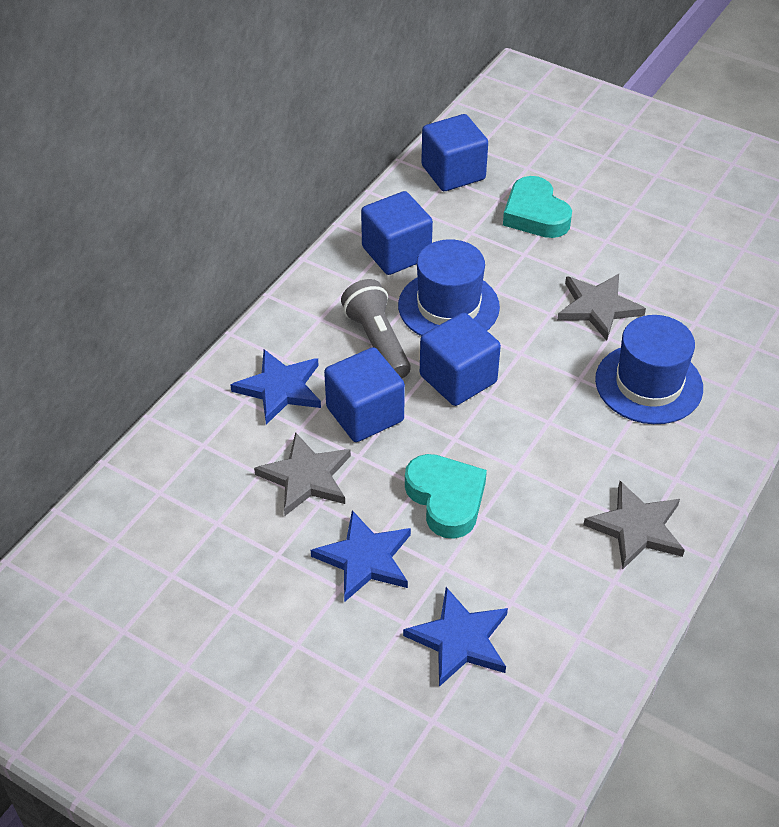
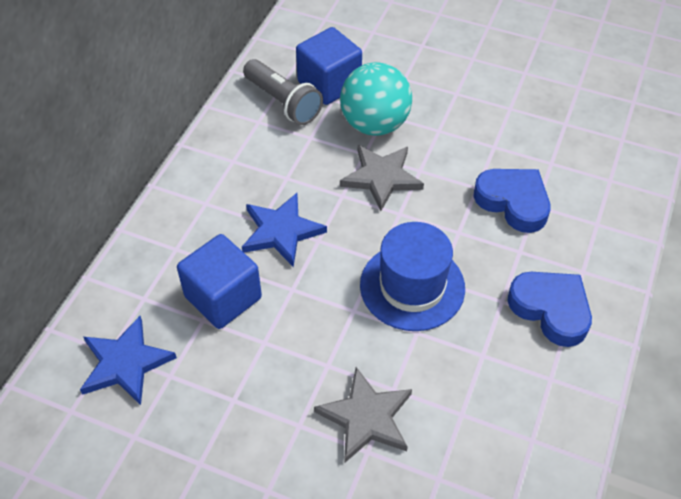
blue cube: [324,347,405,442] [361,191,433,275] [420,312,501,406] [421,114,488,191] = 4 -> [177,234,262,329] [296,27,362,105] = 2
blue hat: [398,239,500,336] [595,315,703,424] = 2 -> [360,222,465,331] = 1
blue heart: none = 0 -> [473,169,550,233] [507,272,592,347] = 2
blue star: [230,349,321,425] [311,510,411,602] [403,587,508,687] = 3 -> [80,316,177,405] [242,193,327,267] = 2
grey star: [254,432,351,516] [557,274,646,341] [583,481,685,569] = 3 -> [314,367,412,462] [340,145,424,211] = 2
turquoise ball: none = 0 -> [340,62,412,136] = 1
turquoise heart: [405,454,487,539] [503,176,572,238] = 2 -> none = 0

